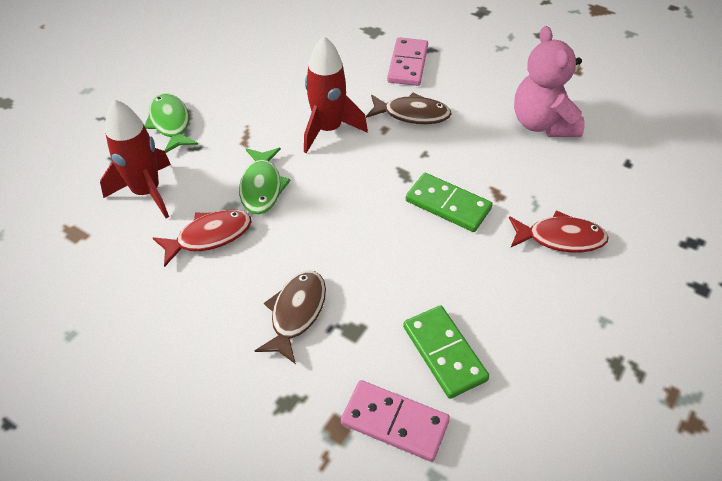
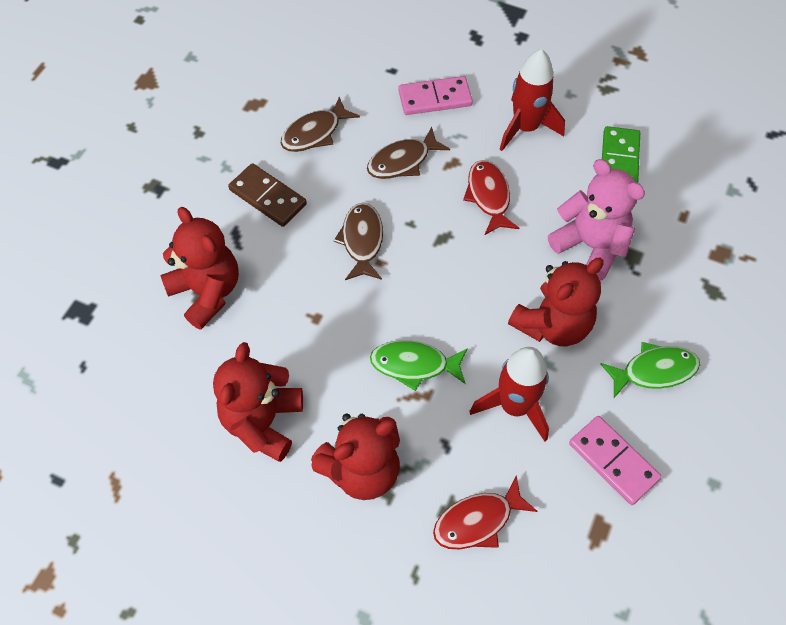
brown domino: none = 0 -> [228,163,307,227] = 1
brown fish: [255,271,326,364] [366,93,451,124] = 2 -> [281,97,360,152] [334,202,383,280] [367,127,450,179] = 3
green domino: [403,305,489,399] [406,173,493,232] = 2 -> [602,126,640,183] = 1
red teddy bear: none = 0 -> [160,207,239,330] [213,342,303,462] [311,414,400,500] [508,258,604,346] = 4

